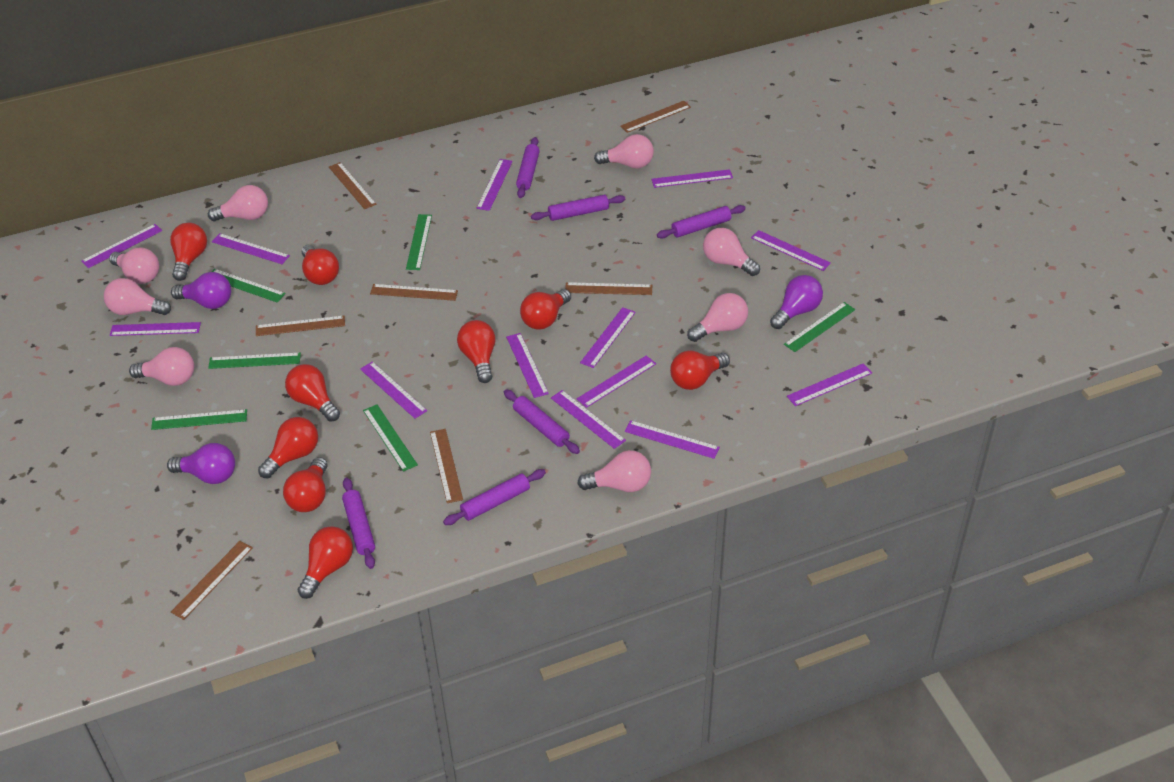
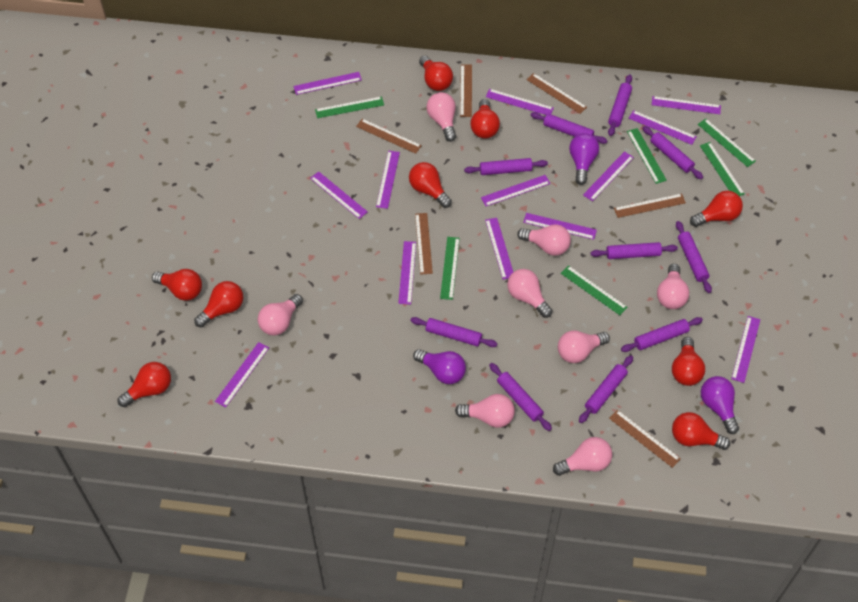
brown ruler: [171,541,253,620] [256,316,345,336] [329,162,377,209] [370,284,458,301] [430,429,463,503] [565,282,652,295] [620,101,691,133] = 7 -> [356,119,422,154] [415,213,433,275] [460,64,472,117] [527,73,587,114] [609,410,681,468] [614,194,686,218] = 6
purple rolling pin: [342,477,375,569] [443,469,546,525] [504,389,580,454] [516,137,540,198] [531,195,625,221] [657,205,746,238] = 6 -> [411,317,498,347] [464,158,548,175] [489,363,552,431] [531,112,608,144] [579,355,633,423] [590,242,678,259] [608,75,632,136] [621,317,703,352] [642,126,703,179] [676,221,712,293] = 10

